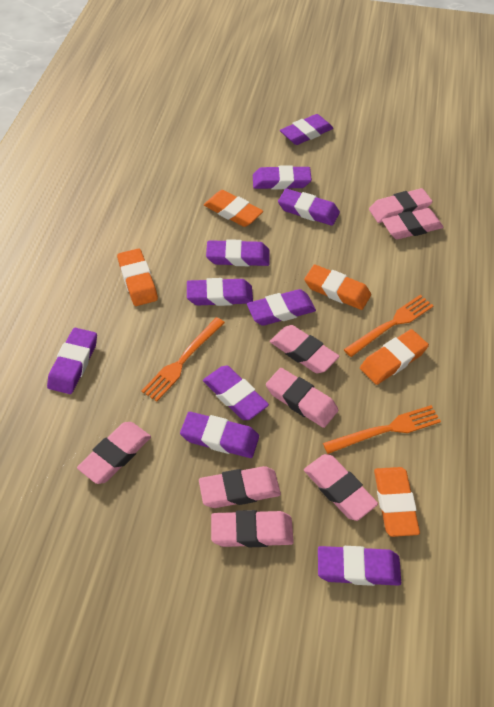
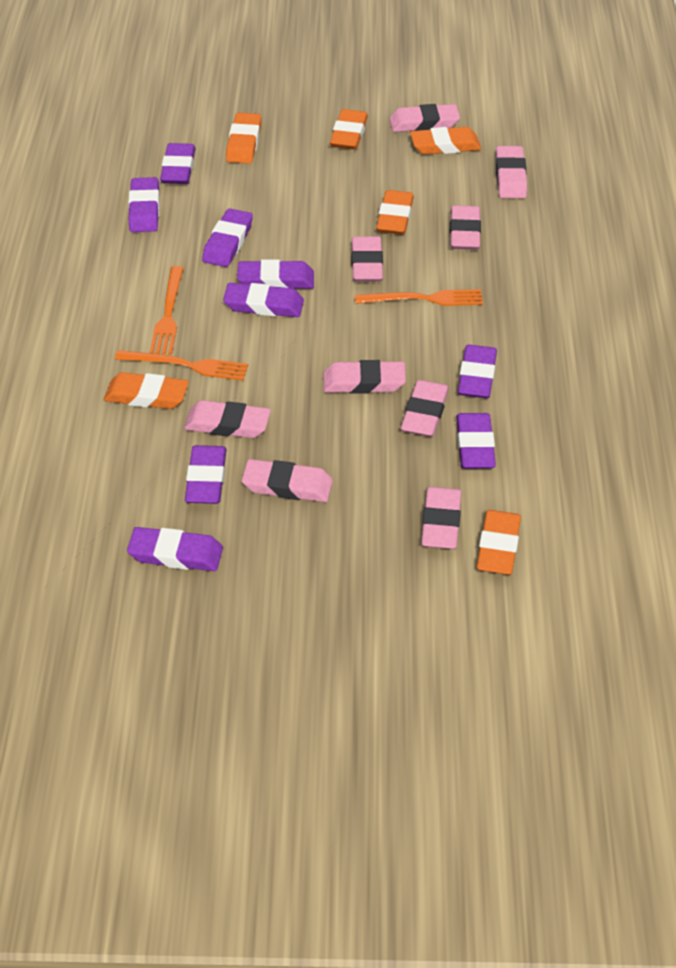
orange eraser: [117,249,158,306] [204,190,263,227] [304,264,371,310] [360,329,429,385] [374,467,420,537] = 5 -> [104,372,189,409] [226,113,261,164] [330,109,368,150] [376,190,414,235] [410,127,481,155] [476,510,521,575] = 6
pink eraser: [77,422,151,484] [199,466,281,508] [211,510,294,547] [266,368,338,428] [270,325,339,373] [304,454,378,521] [369,188,432,223] [382,208,443,239] = 8 -> [184,400,271,438] [242,459,333,502] [324,360,406,394] [351,236,383,282] [389,104,460,132] [401,380,449,437] [421,487,461,549] [450,205,481,250] [496,146,527,198] = 9
purple eraser: [47,328,97,394] [180,412,259,458] [187,278,253,306] [203,365,269,420] [206,239,270,266] [247,289,316,326] [253,165,312,189] [278,189,340,226] [280,114,333,145] [318,546,401,586] = 10 -> [127,527,223,571] [128,177,160,232] [160,143,196,184] [185,445,227,504] [202,208,253,267] [223,283,304,317] [237,259,314,289] [456,413,496,469] [458,345,497,398] = 9

